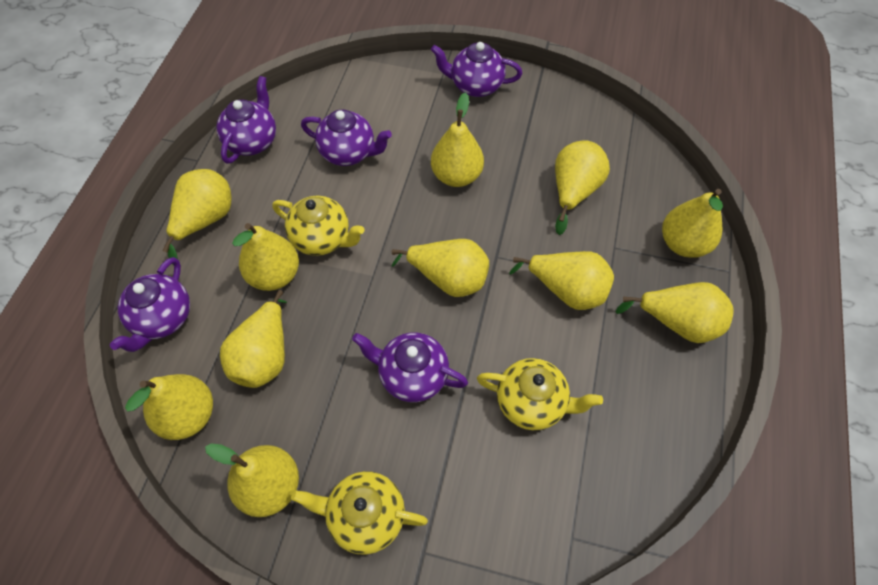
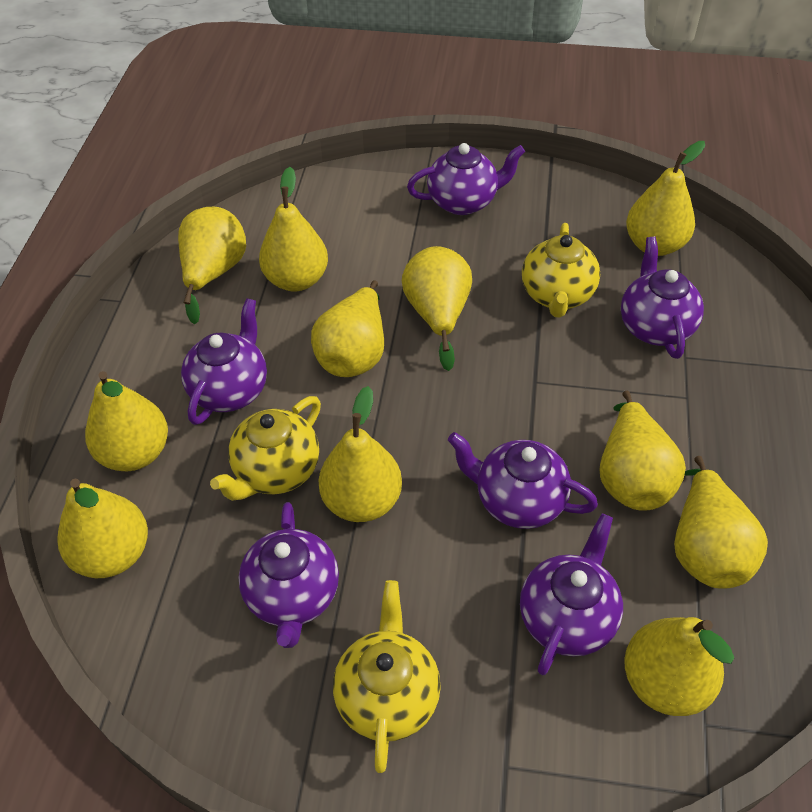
purple teapot: [110,257,190,352] [216,76,276,164] [301,109,392,166] [352,332,468,402] [431,42,522,97] = 5 -> [181,298,267,425] [238,502,339,648] [407,143,525,215] [448,432,598,529] [520,513,623,676] [621,237,704,359] = 6

